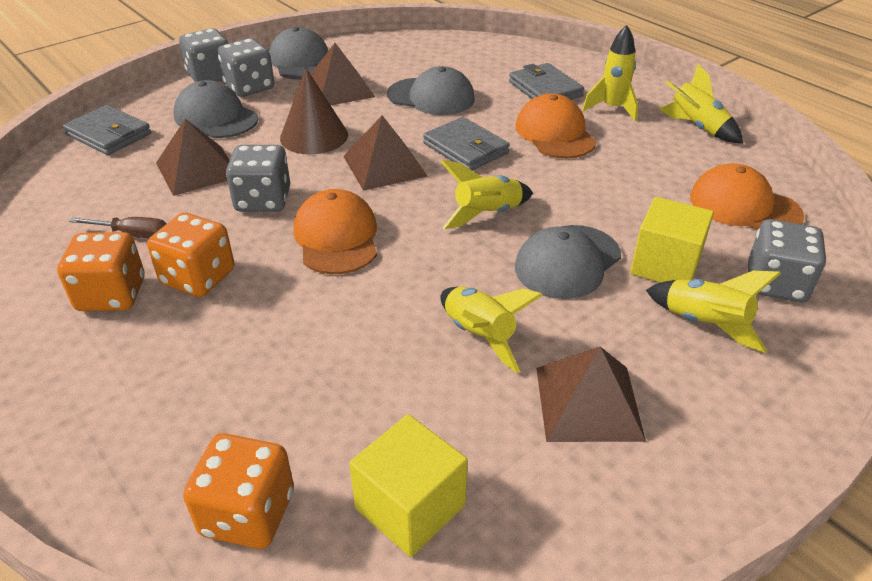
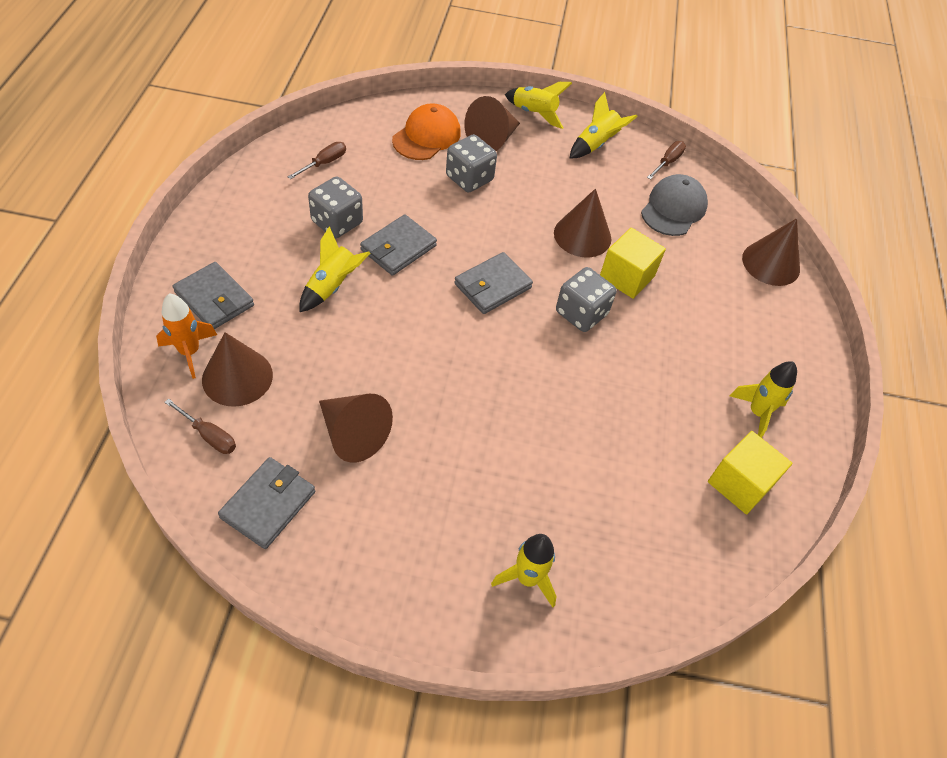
brown cone: [280,68,348,154] = 1 -> [202,332,273,407] [319,394,393,463] [464,96,520,151] [554,189,611,258] [742,218,800,286] = 5
brown pyramid: [156,119,230,196] [310,43,375,105] [343,115,428,191] [536,347,646,442] = 4 -> none = 0
brown screwdriver: [69,217,166,239] = 1 -> [164,398,236,454] [288,142,346,179] [647,141,686,180] = 3
grey cap: [174,80,259,138] [269,27,328,80] [387,66,475,115] [515,225,621,299] = 4 -> [641,174,708,236] = 1
grey dice: [179,29,229,82] [217,38,275,97] [226,145,290,212] [748,219,826,302] = 4 -> [308,176,363,238] [446,134,497,193] [556,267,616,332] = 3
grey wallet: [63,105,151,155] [423,117,510,170] [509,63,584,100] = 3 -> [172,262,254,329] [218,457,315,549] [360,214,437,276] [454,252,533,314] = 4
orange cap: [293,189,377,274] [516,93,596,158] [690,163,804,230] = 3 -> [392,103,461,160] = 1
orange dice: [57,232,145,311] [147,213,234,297] [183,433,294,549] = 3 -> none = 0
orange rocket: none = 0 -> [156,293,217,379] = 1

